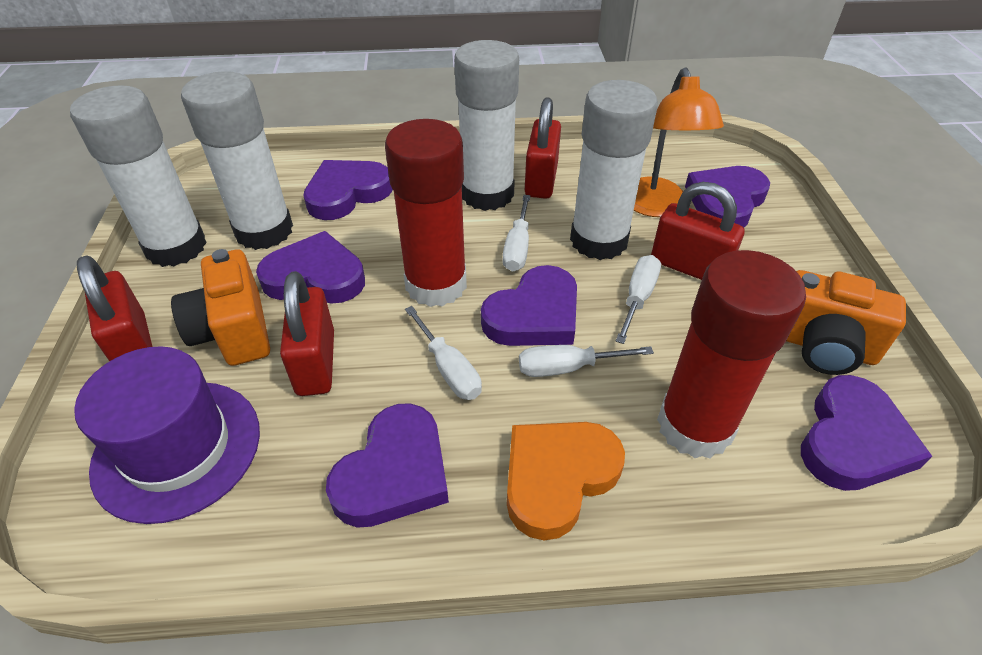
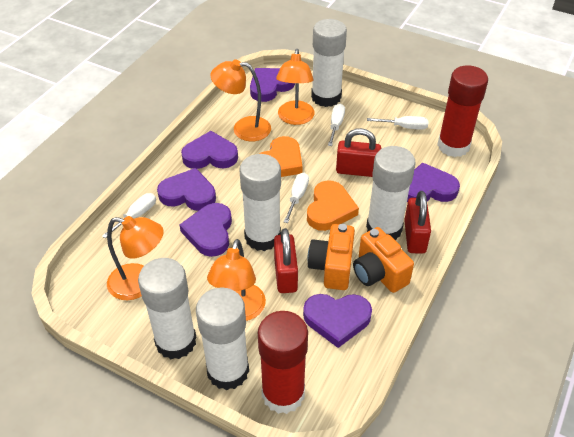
orange heart: [507,422,625,540] = 1 -> [259,136,302,177] [307,180,359,231] = 2
orange lamp: [634,67,724,217] = 1 -> [107,216,164,300] [207,239,266,321] [210,59,271,142] [276,49,315,125] = 4
purple hat: [74,346,260,524] = 1 -> none = 0
red padlock: [77,255,152,362] [280,271,334,396] [525,97,561,199] [651,182,745,280] = 4 -> [274,228,298,293] [336,128,381,177] [404,191,431,254] = 3
white glue stick: [70,85,207,267] [181,71,293,250] [454,40,519,211] [570,80,658,260] = 4 -> [138,258,196,359] [196,287,249,390] [239,154,281,251] [311,19,347,107] [366,146,416,240] = 5

